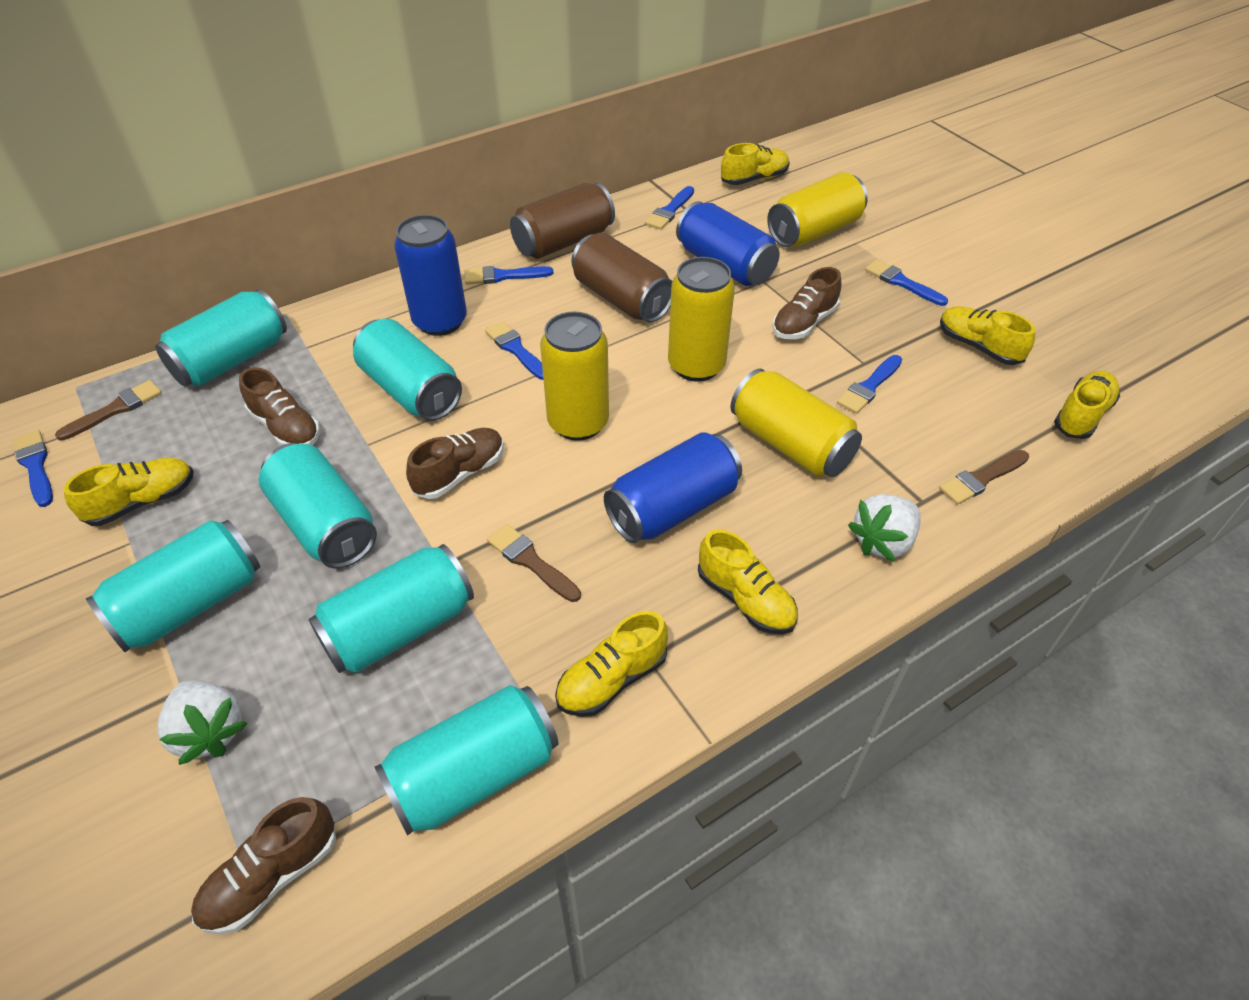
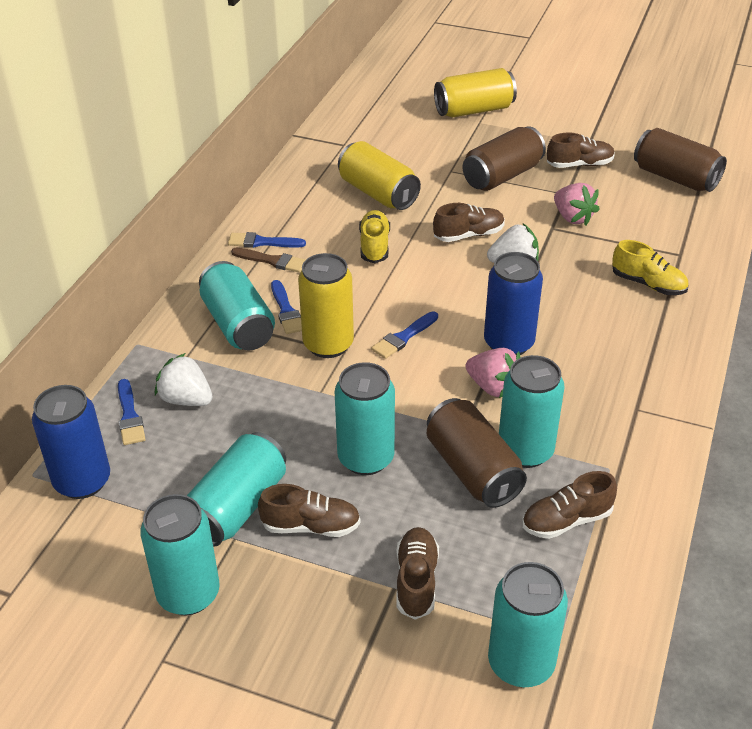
blue brush: [13,430,53,507] [465,266,554,284] [485,321,543,380] [645,186,694,230] [837,355,902,414] [865,259,948,306] = 6 -> [118,379,146,445] [228,232,306,248] [271,280,302,334] [371,311,438,359] = 4
blue can: [394,215,467,336] [604,432,742,543] [676,201,780,286] = 3 -> [32,385,110,499] [484,252,543,355] = 2
brown brush: [55,380,162,441] [487,524,581,602] [939,450,1029,505] = 3 -> [231,248,306,273] = 1
brown can: [510,183,615,259] [571,233,672,323] = 2 -> [427,398,527,508] [463,126,546,191] [634,128,727,192] = 3
brown shoe: [191,797,336,935] [239,367,320,446] [406,428,504,499] [772,267,841,339] = 4 -> [258,484,361,537] [396,527,439,619] [433,203,505,242] [522,471,617,539] [547,132,615,168] = 5
pink strawberry: none = 0 -> [466,348,521,398] [554,183,600,226] = 2
yellow can: [540,311,609,441] [668,257,735,382] [730,368,862,477] [767,172,868,247] = 4 -> [298,253,354,358] [338,141,421,210] [434,68,517,118] = 3
yellow shoe: [64,457,194,526] [555,611,668,717] [698,529,798,634] [721,143,790,185] [940,306,1035,365] [1054,371,1120,439] = 6 -> [359,210,390,263] [612,240,689,295] = 2

